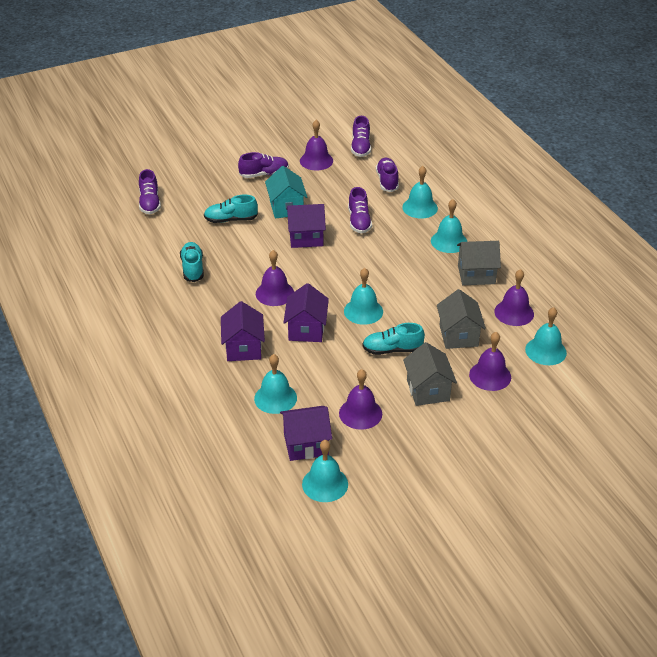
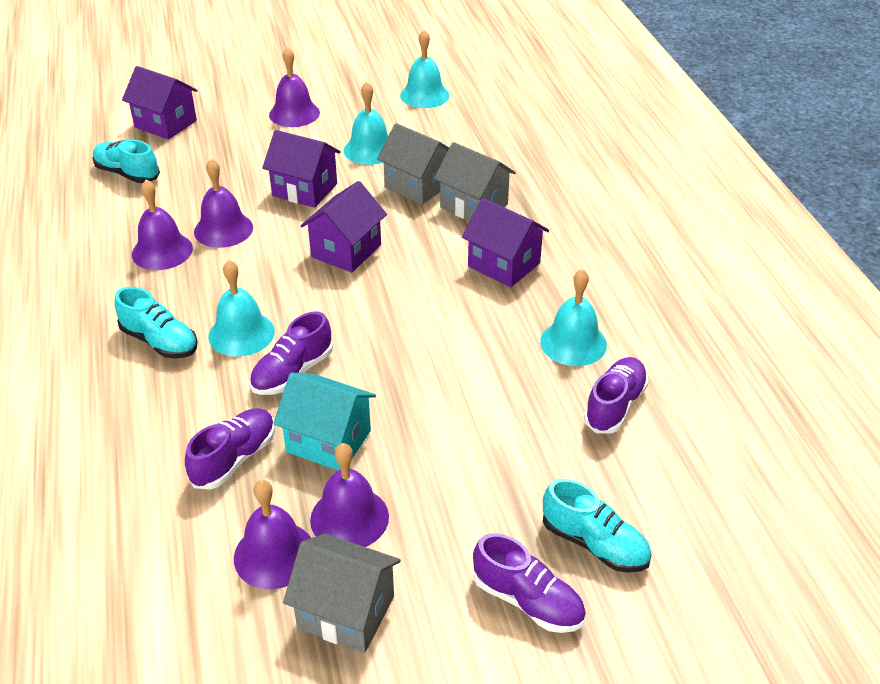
purple shoe: [139,169,161,214] [238,152,289,178] [348,187,372,234] [351,116,371,157] [376,158,399,192] = 5 -> [185,408,275,490] [249,312,333,395] [473,533,586,633] [584,357,649,433] = 4
turquoise bell: [254,354,297,414] [302,440,348,502] [344,268,383,325] [402,166,438,218] [431,199,467,253] [525,307,567,365] = 6 -> [208,260,275,357] [344,82,388,165] [400,30,449,108] [540,269,607,366] = 4

